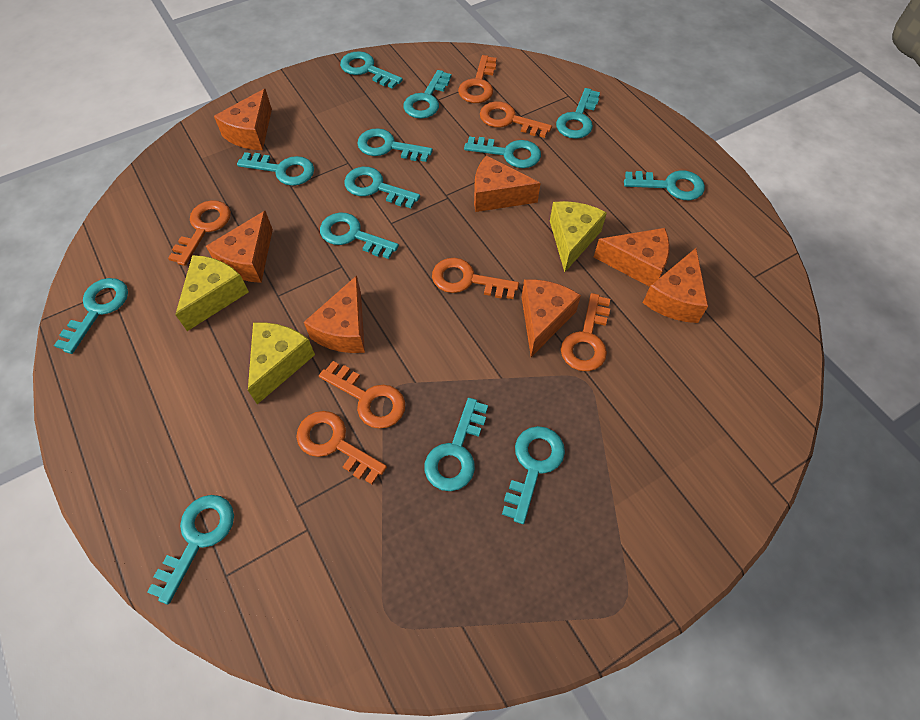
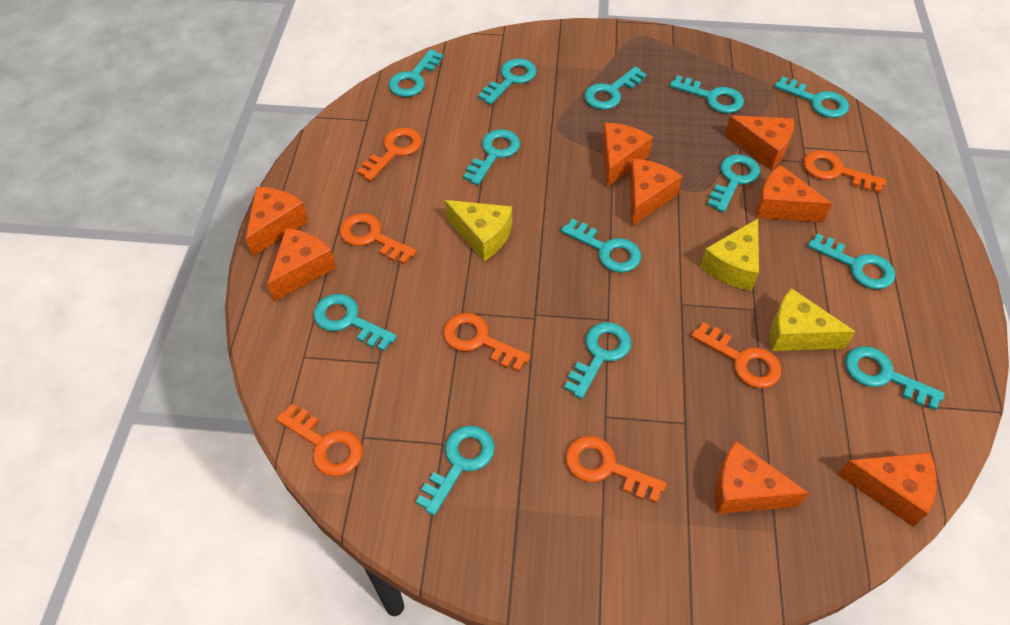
orange cheese: [206,211,273,283] [214,89,272,150] [304,275,365,353] [474,155,541,212] [522,280,581,357] [594,228,670,287] [643,248,708,323] = 7 -> [245,187,308,257] [267,228,336,301] [602,123,653,188] [629,159,682,227] [715,441,809,514] [725,115,794,170] [756,164,832,222] [838,452,937,527] = 8

